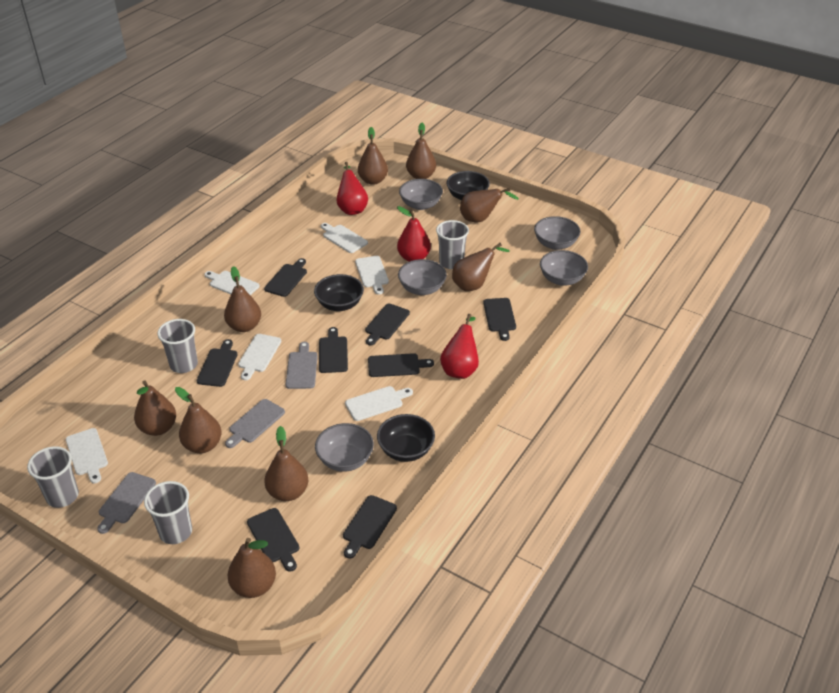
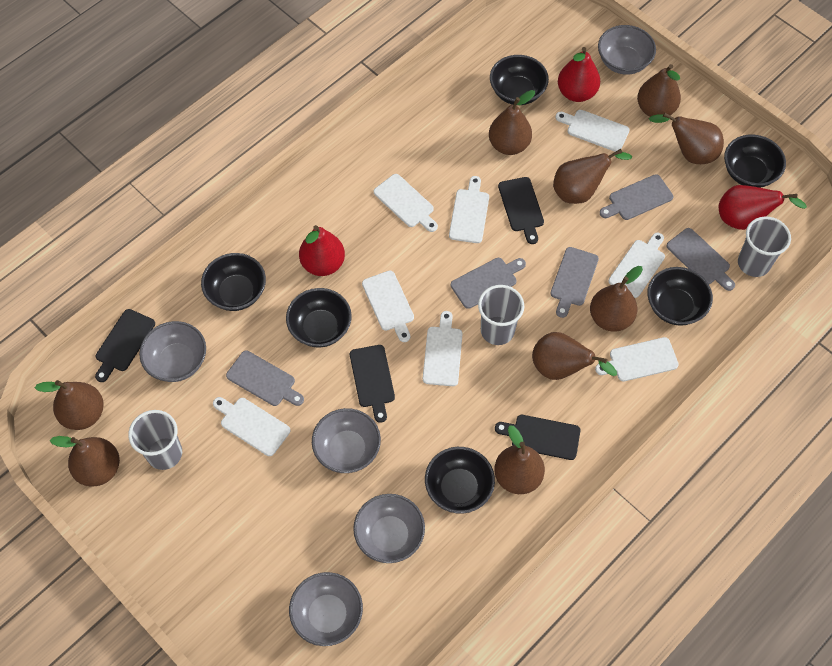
black bowl: [314,274,364,311] [377,414,435,462] [446,171,490,200] = 3 -> [201,253,266,311] [286,288,352,347] [425,447,495,514] [490,55,549,105] [647,267,713,326] [724,134,786,188] = 6
black cutting board: [197,339,238,387] [247,508,299,572] [264,258,307,297] [319,327,348,373] [343,495,397,559] [365,304,410,346] [368,353,434,377] [483,298,516,341] = 8 -> [95,309,155,382] [350,345,395,423] [495,415,580,460] [498,177,544,244] = 4
grey cup: [27,446,79,508] [144,481,192,544] [157,319,198,373] [436,220,469,269] = 4 -> [128,410,182,470] [478,285,524,345] [738,216,791,277] = 3
grey cutting board: [97,472,156,534] [225,399,285,448] [286,342,318,389] = 3 -> [226,351,304,406] [451,258,526,309] [550,247,599,318] [600,174,673,220] [666,228,735,291] = 5
white cutting board: [66,428,108,484] [204,271,260,295] [238,334,281,380] [321,223,368,253] [345,386,413,421] [355,256,389,295] = 6 -> [213,397,291,456] [362,271,414,342] [374,174,438,232] [423,311,463,386] [449,176,489,243] [555,110,630,152] [595,337,679,381] [608,233,665,298] = 8

